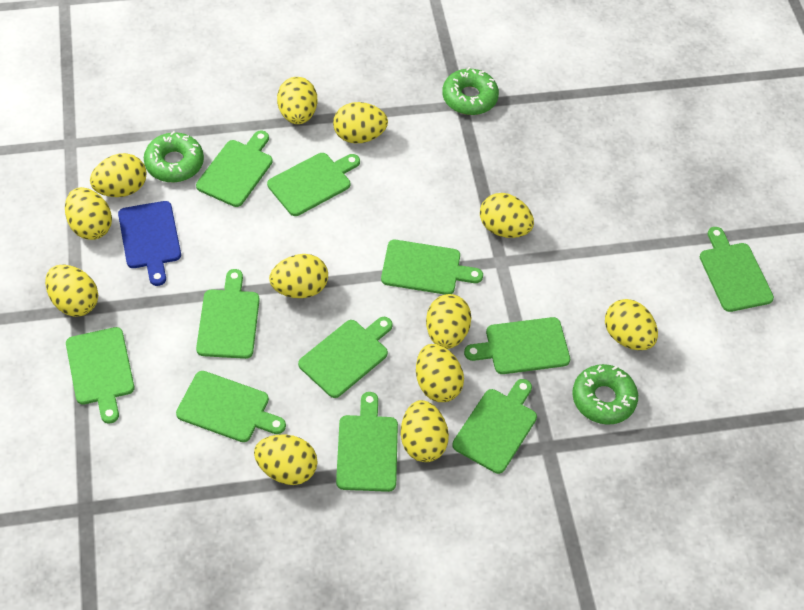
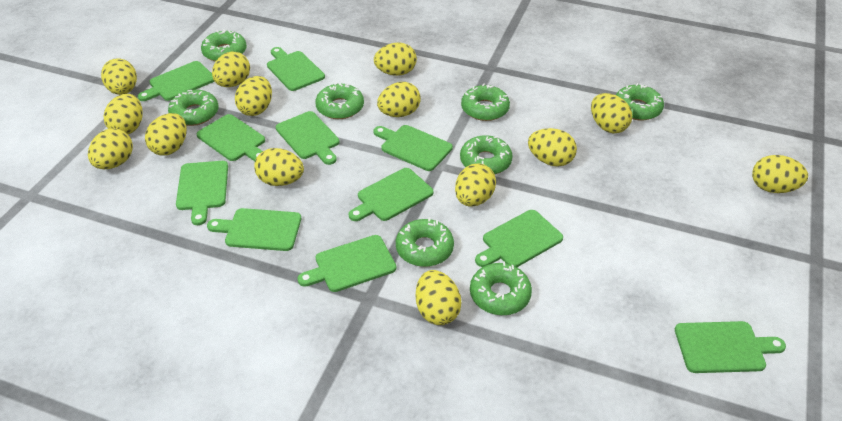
blue cutting board: [118,201,181,286] = 1 -> none = 0
green donut: [144,131,204,182] [442,67,499,115] [572,364,638,425] = 3 -> [168,90,218,126] [201,29,247,62] [315,82,364,119] [396,217,454,267] [460,135,513,174] [461,84,510,121] [470,261,532,315] [616,83,664,120] = 8
yellow egg: [45,265,98,317] [65,187,112,240] [90,153,146,197] [254,434,318,485] [269,254,328,298] [277,77,317,124] [333,102,388,144] [401,400,449,462] [416,344,464,402] [426,294,472,349] [480,193,534,238] [605,299,658,350] = 12 -> [88,128,133,169] [101,58,137,95] [104,94,143,134] [145,113,187,156] [212,51,250,87] [235,76,272,116] [254,148,304,186] [374,42,417,76] [377,82,421,117] [416,270,461,325] [455,163,496,207] [528,128,577,167] [591,93,632,133] [752,155,808,193] = 14

